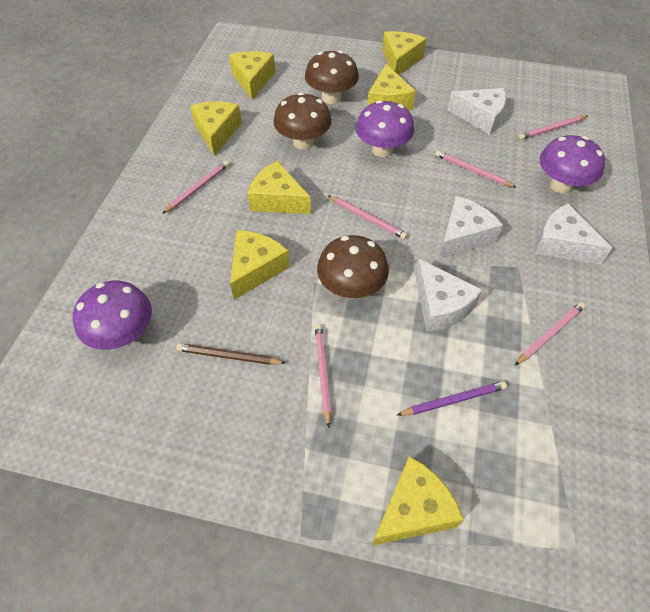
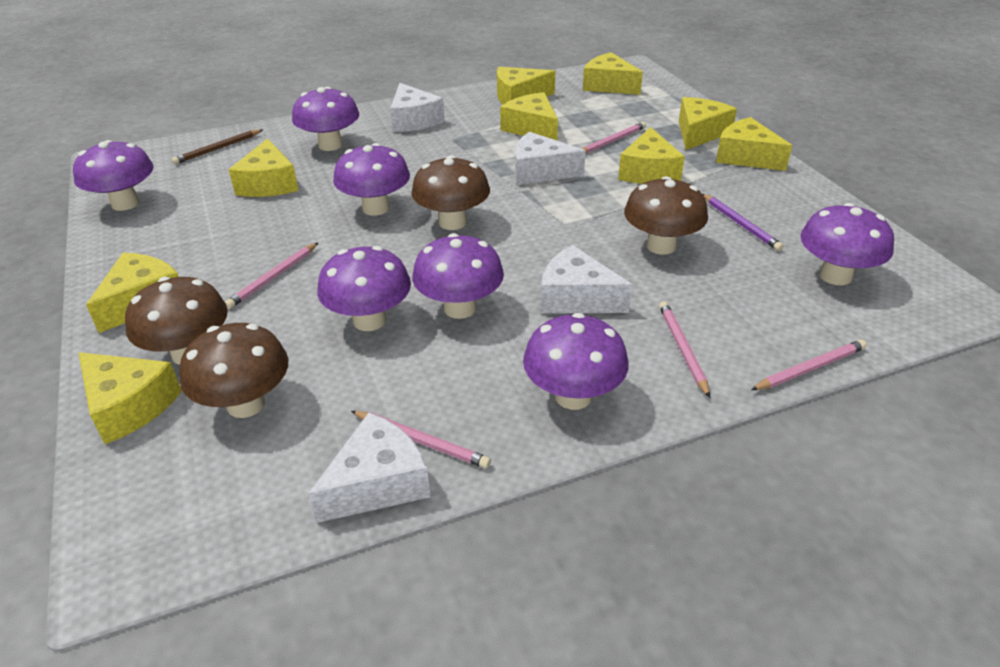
brown mushroom: [273,92,332,150] [305,51,359,104] [317,235,389,299] = 3 -> [125,277,228,365] [180,323,288,418] [411,155,490,230] [624,176,708,255] = 4
pink pencil: [162,161,229,214] [315,324,331,428] [328,195,407,239] [435,150,517,188] [515,302,585,365] [518,116,588,140] = 6 -> [225,243,318,309] [351,411,491,468] [582,122,646,154] [659,301,710,398] [751,339,867,390] = 5
purple mushroom: [73,281,152,350] [355,100,414,157] [539,135,605,194] = 3 -> [73,140,154,211] [292,87,359,151] [317,246,411,331] [333,143,410,216] [412,233,504,319] [523,313,629,410] [800,203,894,285] = 7
yellow cheese: [190,102,242,156] [229,51,275,100] [230,230,290,300] [247,161,311,214] [367,64,416,111] [372,456,464,546] [382,31,427,75] = 7 -> [78,352,182,444] [86,253,179,333] [229,138,299,197] [497,67,555,104] [500,92,558,140] [583,52,643,95] [618,127,685,184] [679,97,737,150] [716,117,792,171] = 9

